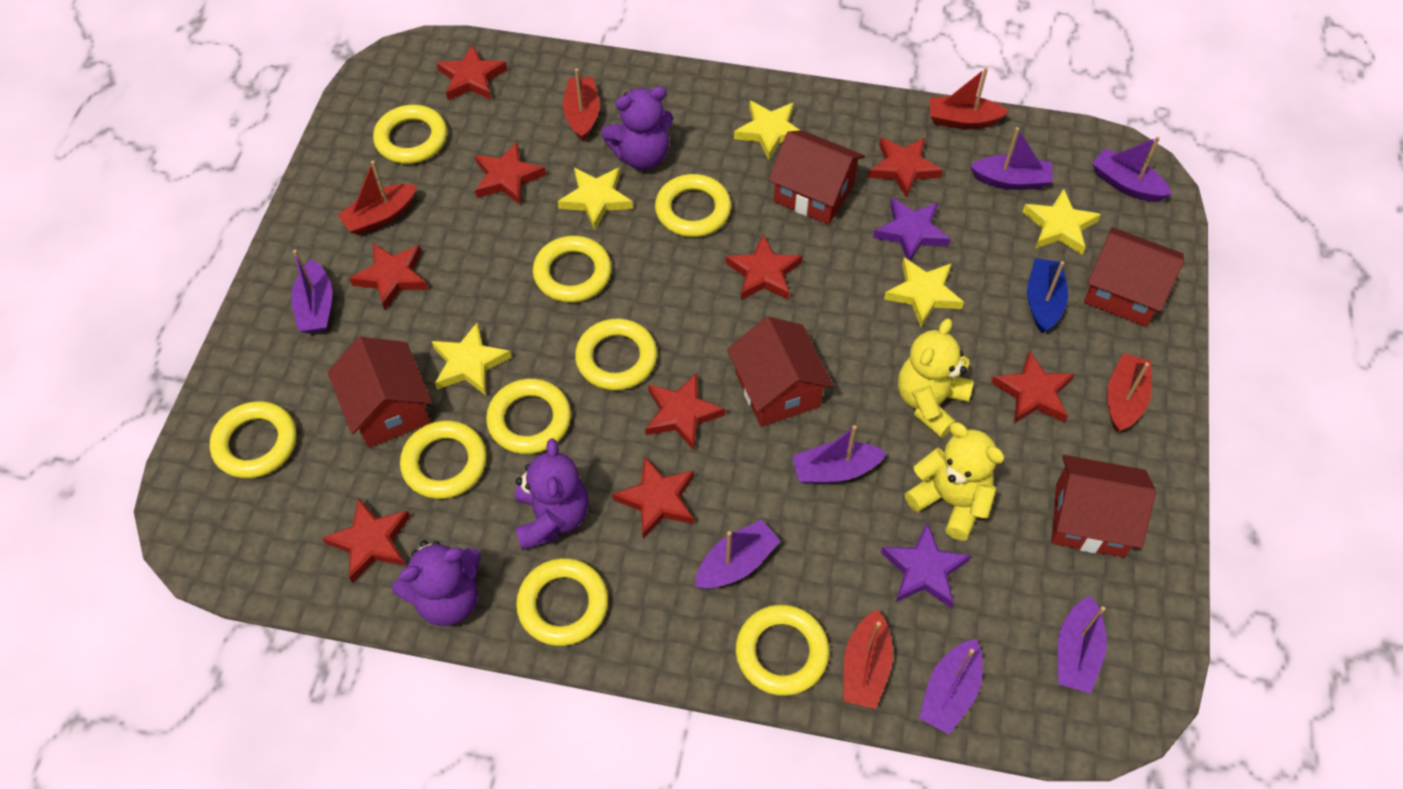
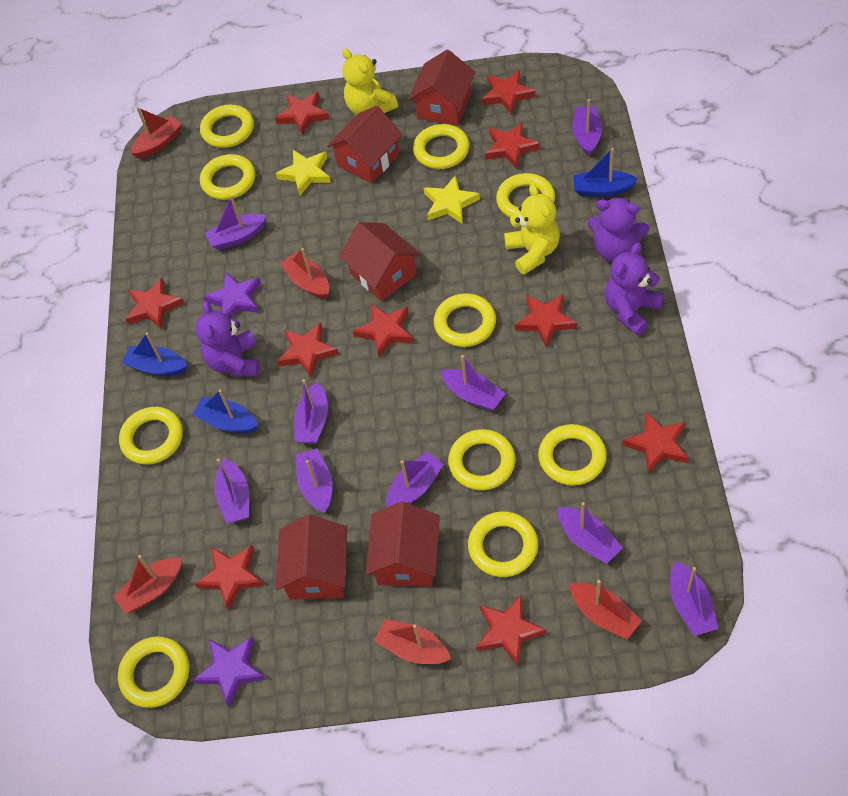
blue boat: [1027,258,1068,333] = 1 -> [122,332,187,376] [192,390,258,433] [573,148,638,197] = 3
purple boat: [291,250,333,334] [695,520,781,589] [792,425,886,484] [919,639,983,734] [970,127,1053,190] [1057,596,1107,694] [1092,137,1172,202] = 7 -> [205,195,266,250] [214,458,249,523] [294,379,328,444] [295,448,333,513] [386,452,444,508] [441,355,506,411] [558,502,623,564] [573,99,602,156] [670,561,718,636] = 9
red star: [322,498,411,583] [349,243,429,310] [436,45,507,100] [475,142,546,206] [612,456,694,539] [645,373,725,451] [725,234,802,300] [868,137,943,198] [991,350,1075,424] = 9 -> [125,277,184,330] [195,545,264,610] [275,92,329,136] [277,323,339,379] [353,303,413,357] [476,595,546,666] [482,70,535,115] [485,122,540,169] [515,294,577,348] [622,412,688,474] = 10
yellow ring: [210,401,297,478] [373,105,447,164] [400,421,487,499] [486,379,571,454] [516,558,608,646] [533,236,612,303] [575,318,657,391] [655,174,731,237] [736,605,829,696] = 9 -> [118,636,189,708] [119,407,183,465] [200,105,254,148] [200,154,255,200] [413,124,469,169] [434,293,496,347] [448,429,516,490] [468,511,538,577] [496,173,555,218] [538,424,607,486] = 10
yellow star: [432,322,512,395] [558,167,633,230] [734,101,800,160] [884,258,964,327] [1023,189,1101,255] = 5 -> [276,150,331,196] [424,175,480,224] = 2

